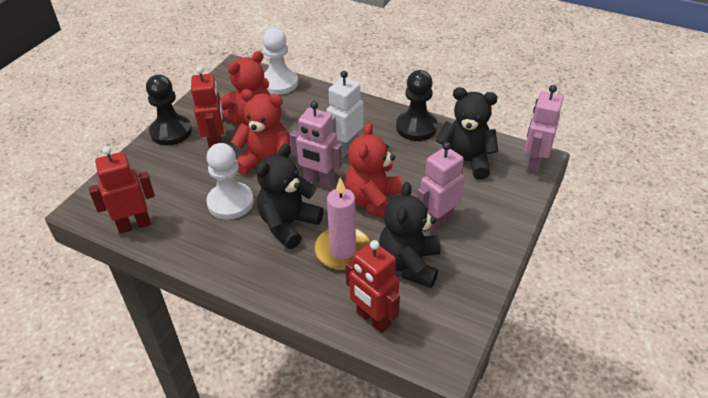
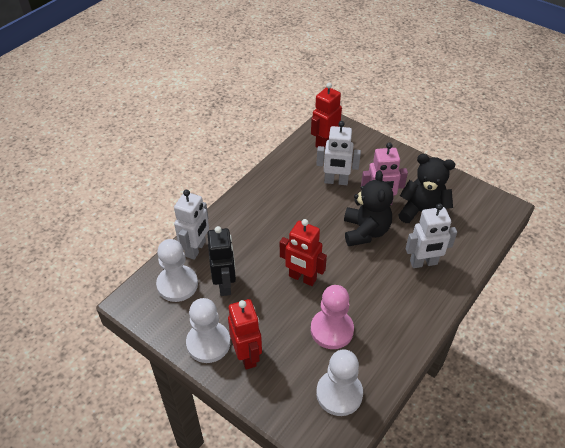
black pawn: [146,75,192,145] [396,70,438,141] = 2 -> none = 0
black robot: none = 0 -> [207,226,236,296] = 1
black teddy bear: [256,143,324,249] [379,182,441,288] [436,87,498,180] = 3 -> [344,170,393,246] [399,154,455,223] = 2
pink candle: [314,178,371,270] = 1 -> none = 0
pink pawn: none = 0 -> [311,285,354,349] = 1
pink robot: [290,101,342,188] [417,142,465,232] [524,85,563,174] = 3 -> [361,142,408,205] = 1
red teddy bear: [220,51,270,125] [231,89,291,175] [345,122,402,218] = 3 -> none = 0
white pawn: [206,143,254,220] [263,28,298,95] = 2 -> [156,239,198,302] [186,298,230,363] [316,350,363,416] = 3
white robot: [326,71,364,158] = 1 -> [174,190,209,260] [316,121,361,185] [406,203,457,268] = 3

